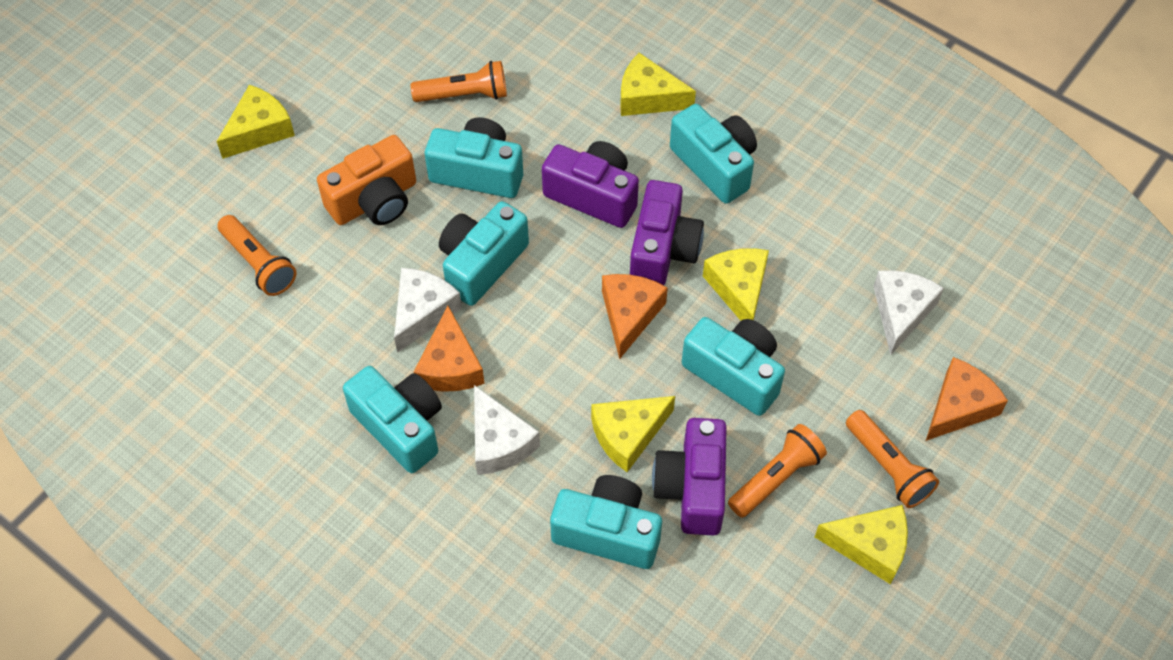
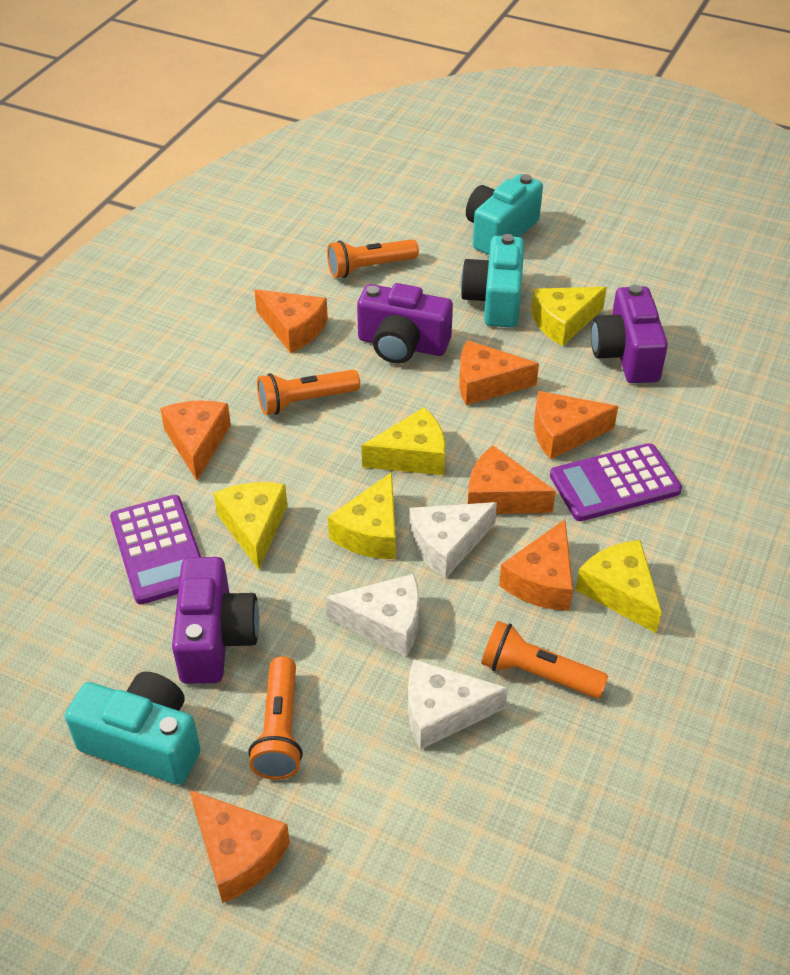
orange camera: [317,135,416,225] = 1 -> none = 0
orange cheese: [414,306,485,392] [602,274,668,359] [926,357,1008,441] = 3 -> [160,400,231,481] [190,790,290,903] [254,289,328,353] [459,340,539,405] [468,446,556,514] [499,519,573,611] [534,391,618,459] = 7
purple calculator: none = 0 -> [110,495,201,604] [550,443,682,521] = 2
turquoise camera: [343,366,442,473] [425,117,523,198] [439,201,529,306] [550,475,662,569] [670,104,757,204] [682,317,785,416] = 6 -> [65,672,201,785] [461,234,524,328] [466,174,543,255] = 3

